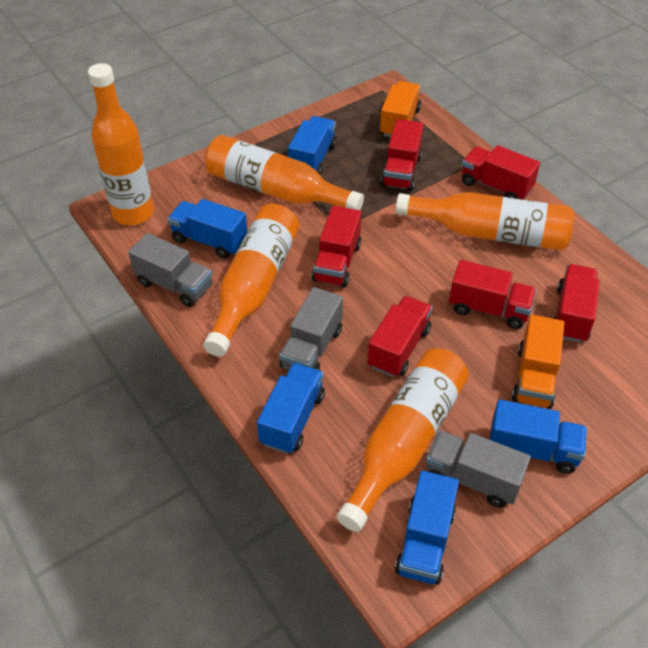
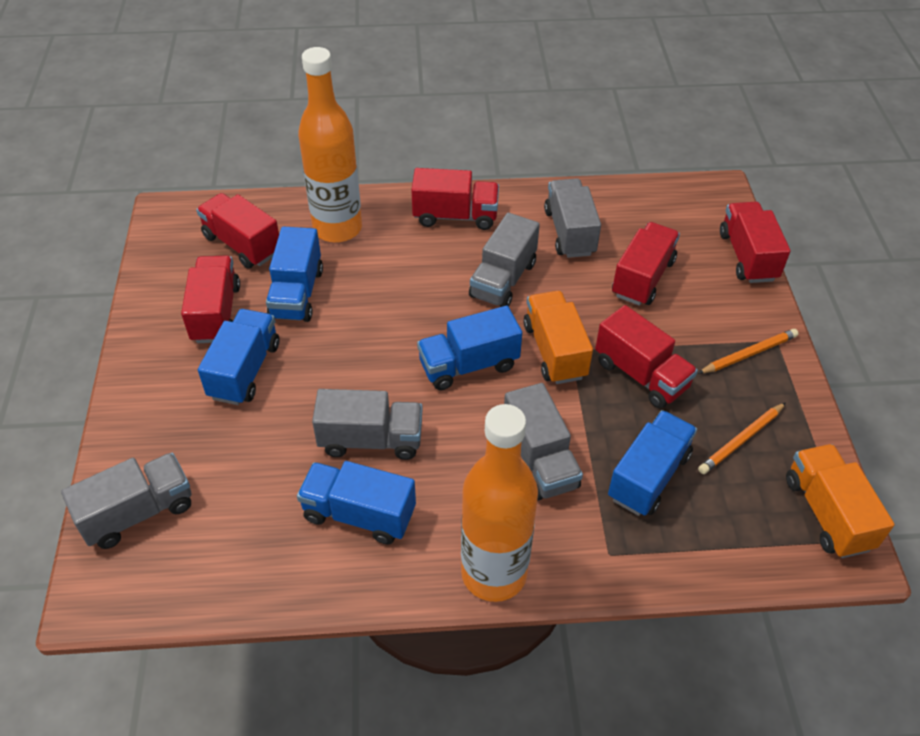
grey truck: [128,233,212,307] [279,287,343,370] [426,431,531,508] = 3 -> [61,453,191,549] [312,389,423,460] [469,213,540,307] [504,383,583,500] [544,178,601,258] = 5
orange bottle: [88,63,154,225] [203,204,299,357] [205,135,364,210] [337,348,469,532] [395,192,574,251] = 5 -> [298,47,362,243] [461,404,538,602] = 2
orange pencil: none = 0 -> [698,329,798,374] [698,403,786,474] = 2

